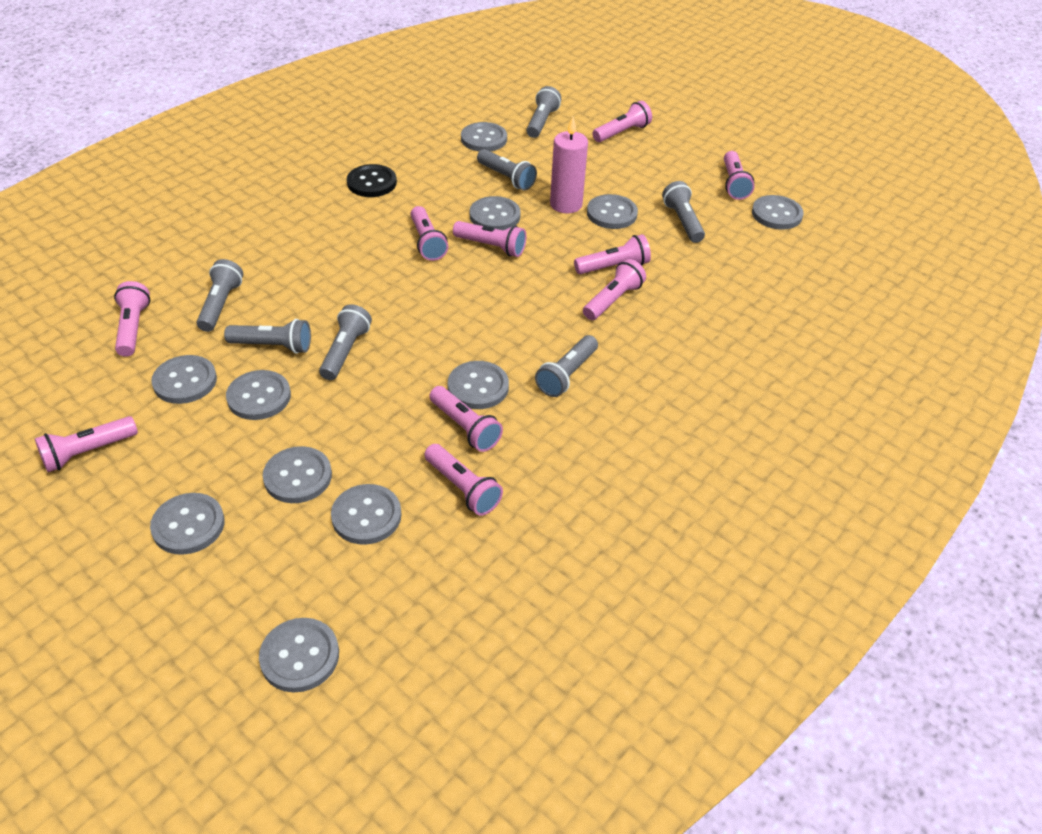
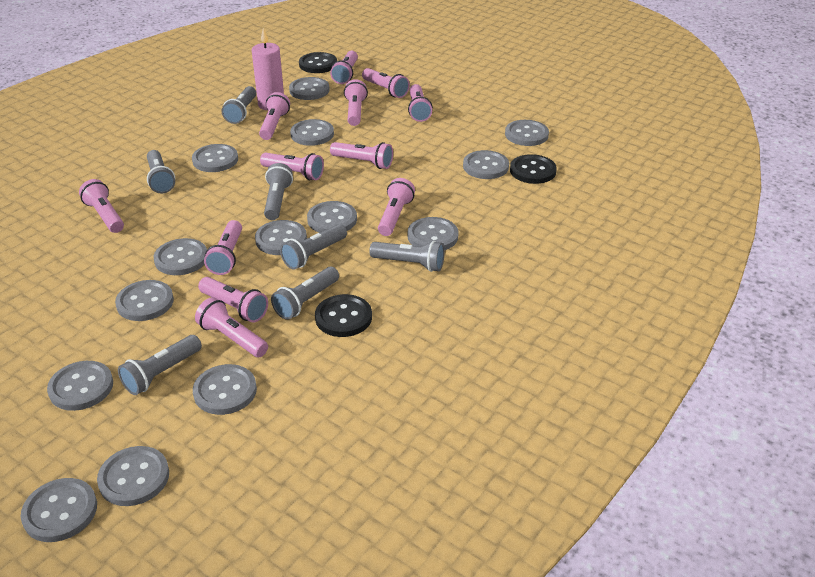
black button: [347,164,397,197] = 1 -> [299,52,337,73] [315,294,372,337] [510,154,557,184] = 3
grey button: [150,493,225,555] [151,355,217,404] [226,370,291,420] [259,618,339,692] [263,446,332,503] [331,484,401,545] [448,361,509,409] [461,122,507,151] [470,196,521,230] [587,194,638,229] [752,195,804,230] = 11 -> [21,478,97,542] [47,361,113,411] [97,446,169,506] [115,280,174,321] [154,238,207,275] [192,144,238,172] [193,364,257,415] [255,220,307,255] [289,77,330,100] [290,119,334,146] [307,201,357,233] [407,217,459,250] [463,150,509,179] [505,120,549,146] = 14
pink flashlight: [35,416,138,472] [114,281,150,357] [411,206,448,261] [424,444,503,516] [429,386,503,452] [453,221,526,257] [574,234,651,274] [583,259,646,320] [592,101,652,142] [724,151,755,200] = 10 -> [79,179,124,233] [195,297,268,357] [198,277,268,322] [204,220,242,275] [259,92,290,140] [260,153,324,180] [330,51,358,84] [330,142,393,169] [344,79,368,126] [362,68,410,98] [378,178,415,236] [408,84,433,122] = 12

